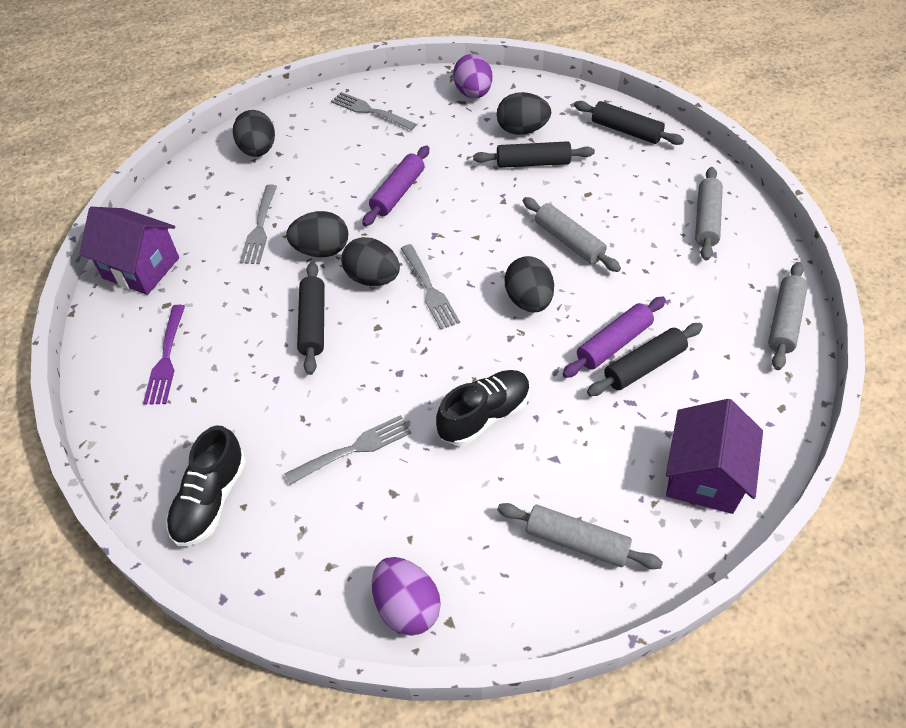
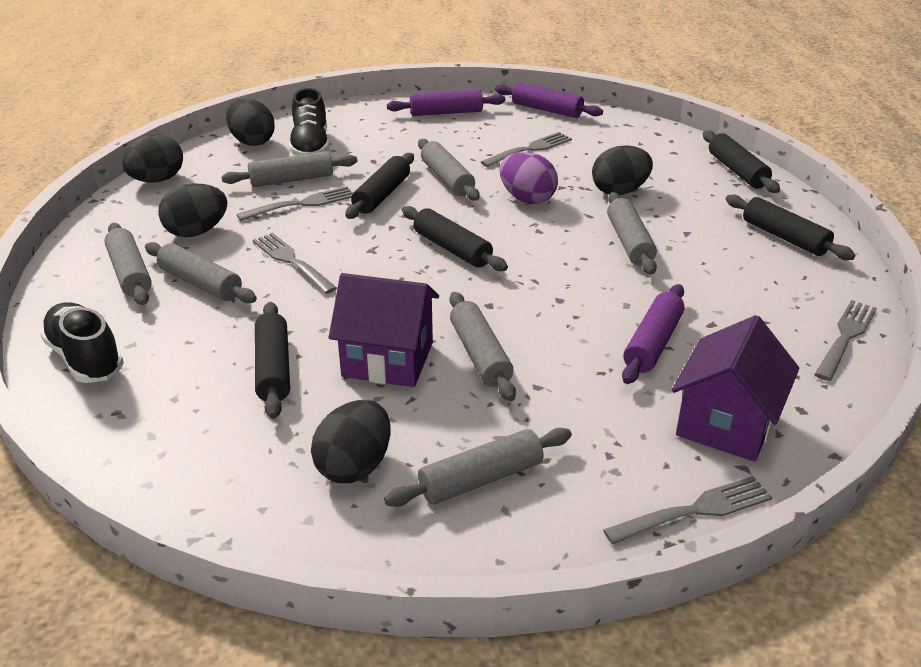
black rolling pin: [297,262,325,375] [473,141,595,168] [574,101,684,145] [587,323,703,396] = 4 -> [255,302,290,419] [345,153,414,219] [402,206,508,271] [703,130,780,193] [726,195,856,260] = 5
grey fork: [240,184,277,264] [284,415,411,485] [331,92,417,130] [401,244,460,330] = 4 -> [236,186,353,221] [253,233,337,294] [481,132,572,167] [603,476,773,545] [814,300,877,381] = 5
grey rolling pin: [497,503,663,569] [523,197,621,272] [695,167,723,261] [768,262,808,370] = 4 -> [104,223,152,305] [145,242,257,303] [221,151,357,187] [384,428,572,507] [418,139,480,201] [449,292,516,401] [607,192,657,274] = 7
purple egg: [372,557,441,636] [453,54,492,98] = 2 -> [500,152,558,204] = 1
purple fork: [143,305,185,404] = 1 -> none = 0
purple rolling pin: [362,146,429,226] [562,297,666,378] = 2 -> [387,90,505,116] [495,82,603,118] [622,284,684,384] = 3

